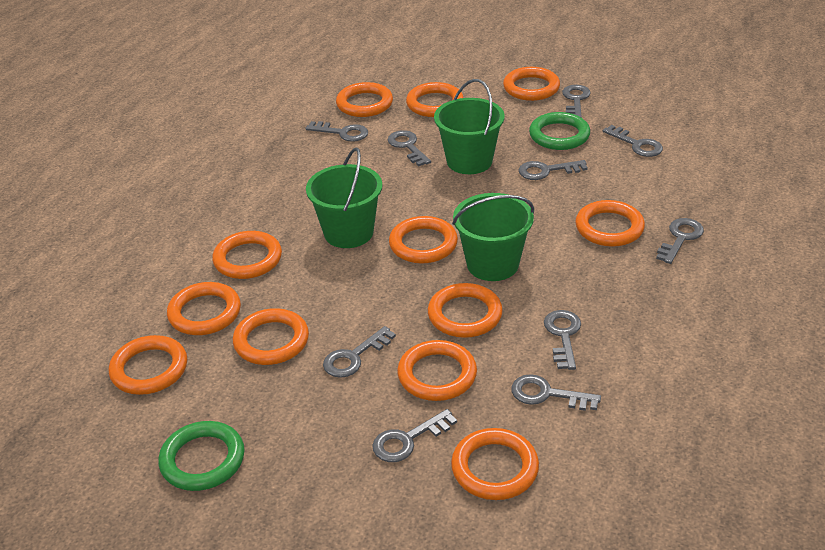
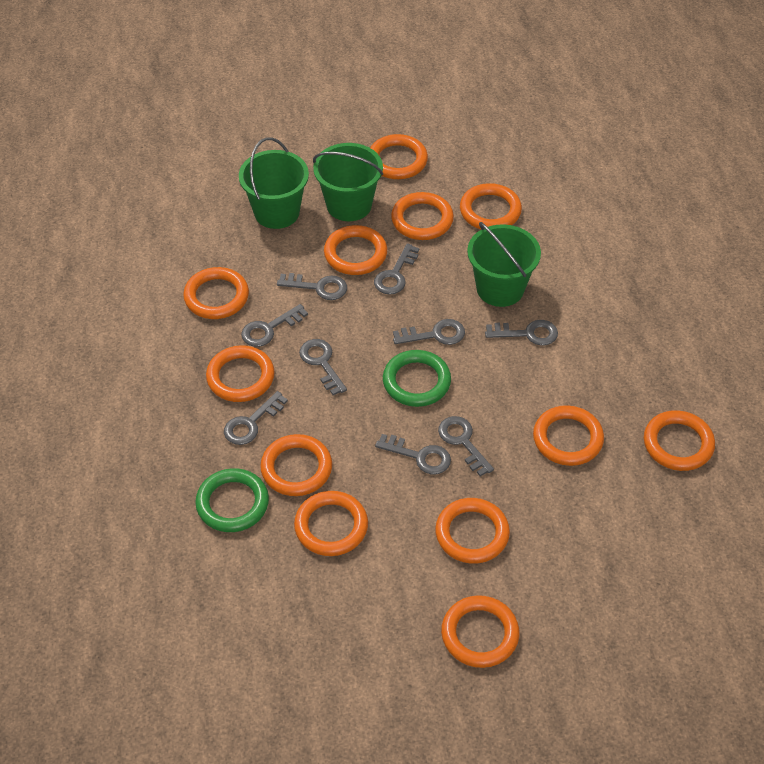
grey key: [305,121,368,142] [323,326,396,378] [372,409,457,462] [388,130,431,166] [511,374,601,411] [519,160,588,180] [544,310,581,370] [562,85,591,118] [603,125,663,157] [656,218,704,264] = 10 -> [224,391,288,445] [241,304,308,347] [277,273,347,300] [299,339,347,395] [374,243,419,295] [375,434,451,474] [393,319,465,345] [438,416,494,477] [485,320,558,346] = 9

